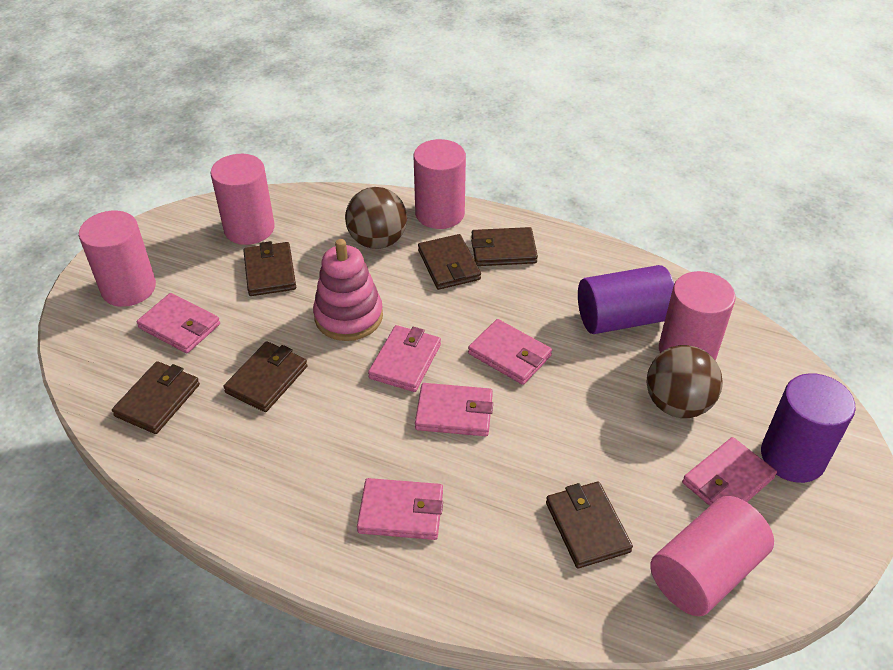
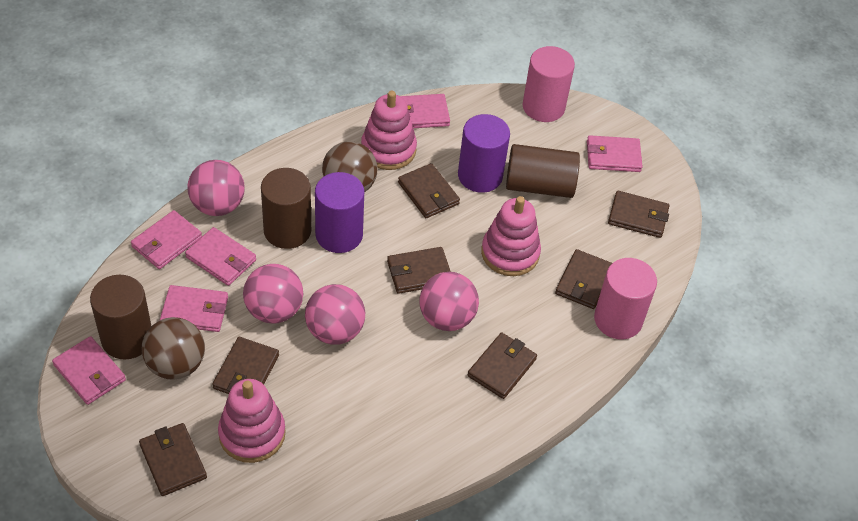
brown cylinder: none = 0 -> [90,275,151,360] [261,168,311,249] [506,144,580,198] = 3
brown wallet: [112,361,200,434] [223,341,308,412] [243,241,296,296] [418,234,481,290] [471,227,538,266] [546,482,633,568] = 6 -> [139,423,207,496] [212,337,279,394] [387,247,451,294] [398,163,460,218] [468,332,537,399] [555,249,612,309] [608,191,669,238] = 7
pink ball: none = 0 -> [187,160,245,216] [243,264,303,324] [305,284,365,345] [419,272,479,331] = 4
pink cylinder: [79,211,156,307] [211,154,275,245] [414,139,466,229] [650,496,774,616] [659,271,736,361] = 5 -> [522,46,575,122] [594,258,657,340] = 2
pink stacking toy: [313,239,383,341] = 1 -> [218,379,285,463] [361,91,417,170] [481,196,541,276] = 3

